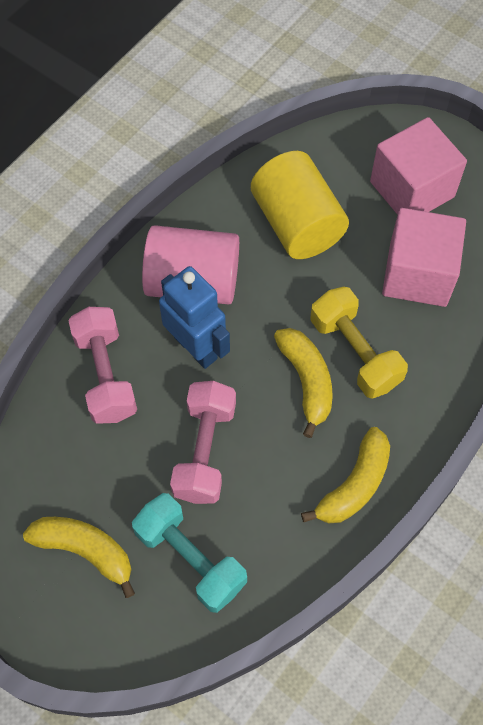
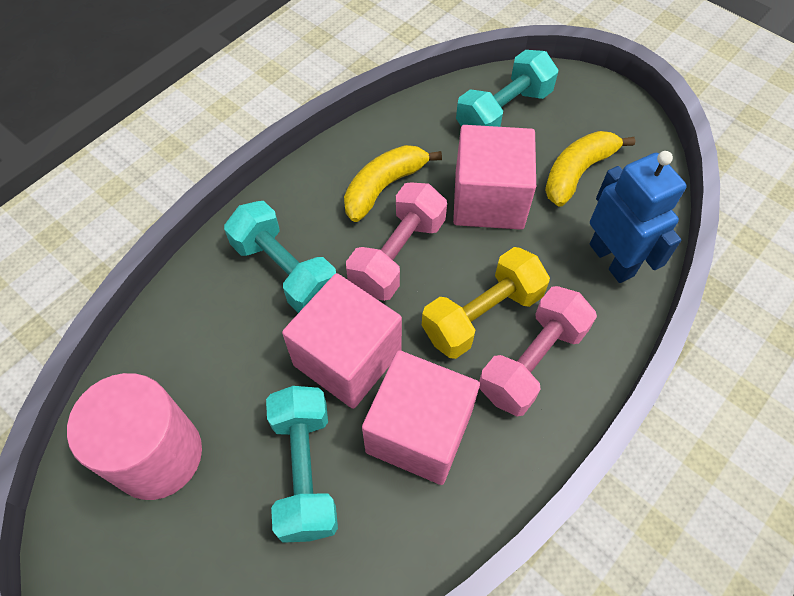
pink cube: [370,117,467,215] [382,208,466,307] = 2 -> [282,273,402,409] [362,350,480,485] [453,125,536,230] = 3
turquoise dumbbell: [132,493,247,613] = 1 -> [224,201,336,313] [266,386,338,543] [456,50,558,127] = 3
yellow banana: [23,517,135,598] [274,328,333,438] [301,427,390,524] = 3 -> [344,145,442,222] [545,131,635,207] = 2
yellow cylinder: [251,151,349,259] = 1 -> none = 0

